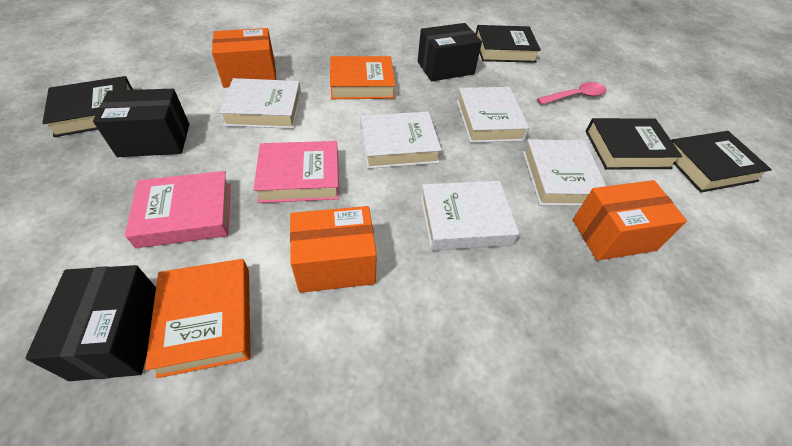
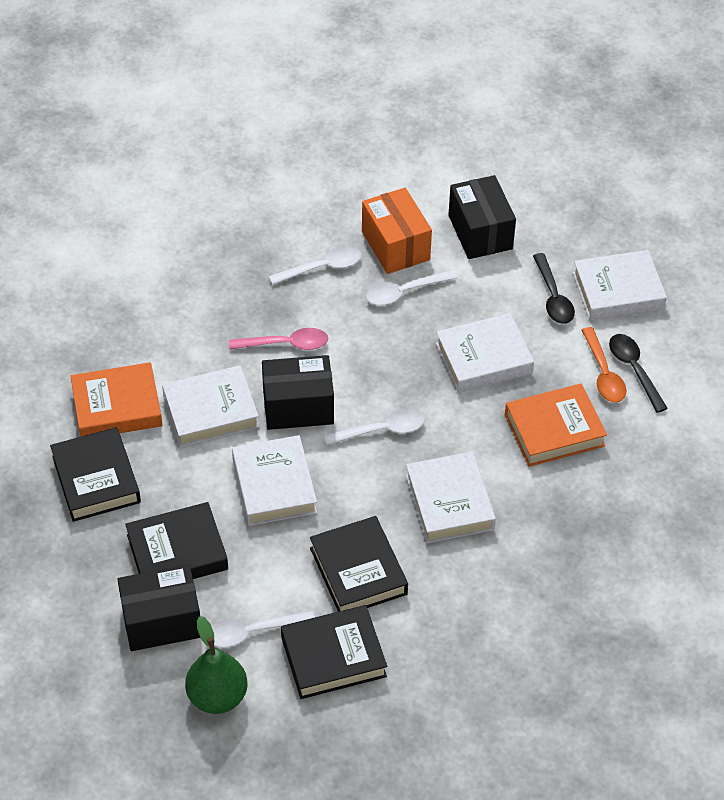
black spoon: none = 0 -> [533,253,575,324] [609,334,668,413] = 2
green pear: none = 0 -> [185,616,247,714] = 1
orange box: [212,28,276,88] [290,206,377,293] [573,180,687,261] = 3 -> [362,188,432,274] = 1
orange spoon: none = 0 -> [582,327,626,402] = 1
pink book: [125,171,231,248] [253,141,339,203] = 2 -> none = 0
white spoon: none = 0 -> [211,611,315,648] [269,246,362,285] [324,409,425,445] [366,270,457,306] = 4

